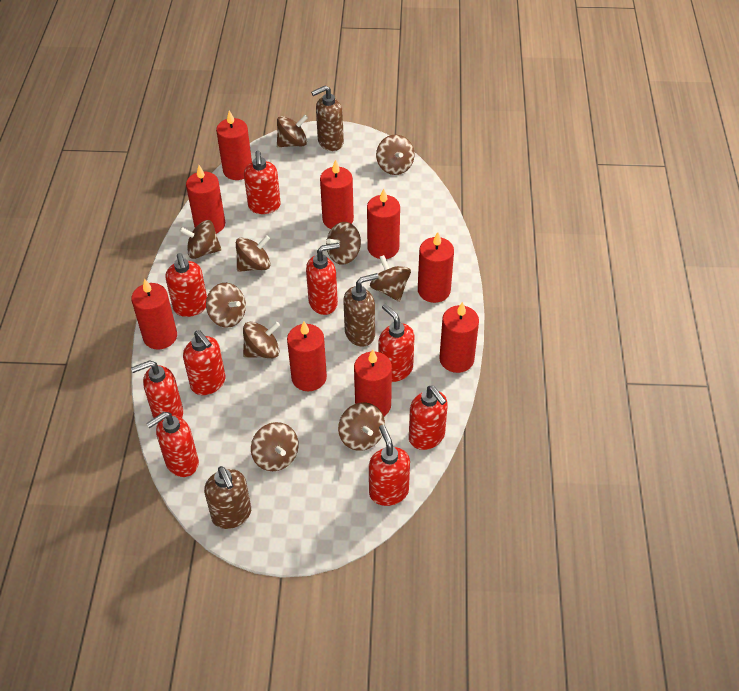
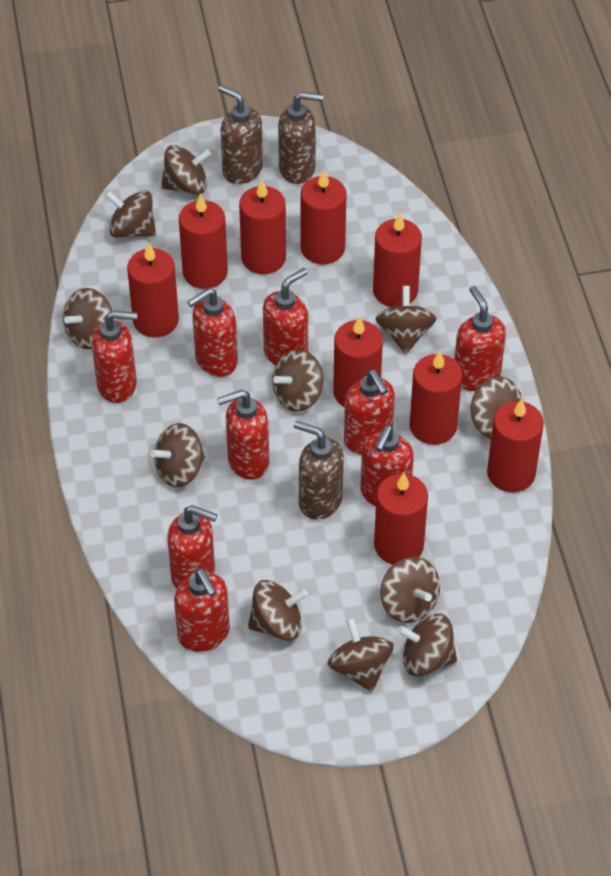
brown spinning top: [179,220,222,259] [206,283,246,328] [236,235,271,272] [243,322,280,358] [251,422,299,471] [277,115,308,147] [326,222,361,265] [338,402,385,451] [370,255,411,302] [376,135,415,175] = 10 -> [63,288,112,349] [105,190,156,238] [150,423,205,487] [161,145,211,194] [248,580,308,641] [272,349,323,412] [328,618,394,692] [375,286,437,354] [380,557,440,623] [397,614,457,677] [471,377,523,439] = 11

